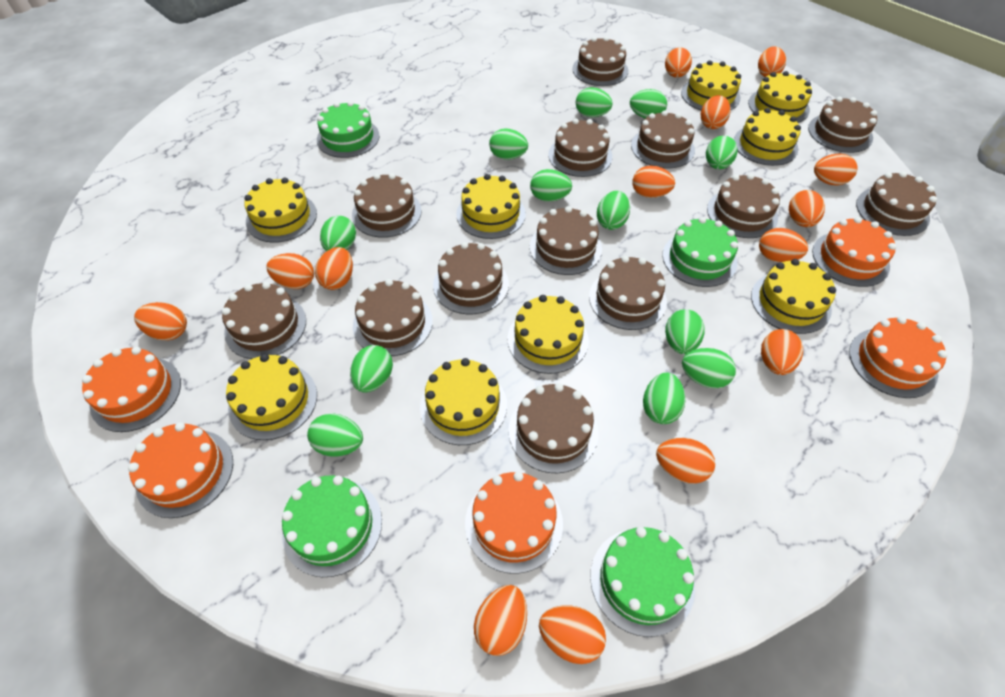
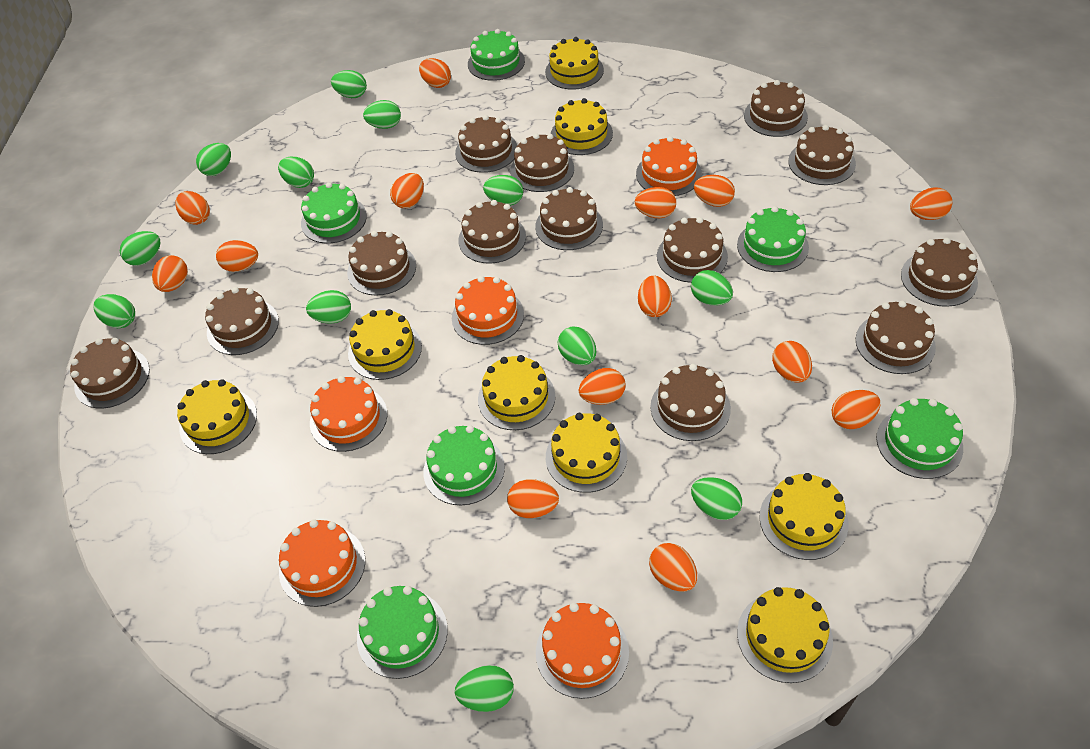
green cake: [282,475,382,577] [317,101,380,158] [590,527,695,637] [662,217,738,287] = 4 -> [301,182,367,243] [357,586,448,679] [423,425,505,505] [468,29,525,81] [737,206,809,272] [877,398,963,479] = 6
yellow cake: [226,354,317,440] [244,178,317,243] [420,358,507,445] [456,174,526,239] [507,295,589,374] [681,60,741,110] [734,108,801,166] [748,71,812,123] [751,259,836,334] = 9 -> [177,379,257,454] [348,309,422,380] [478,355,556,430] [545,37,604,90] [546,413,627,493] [551,98,613,155] [737,587,833,683] [759,473,849,560] = 8

